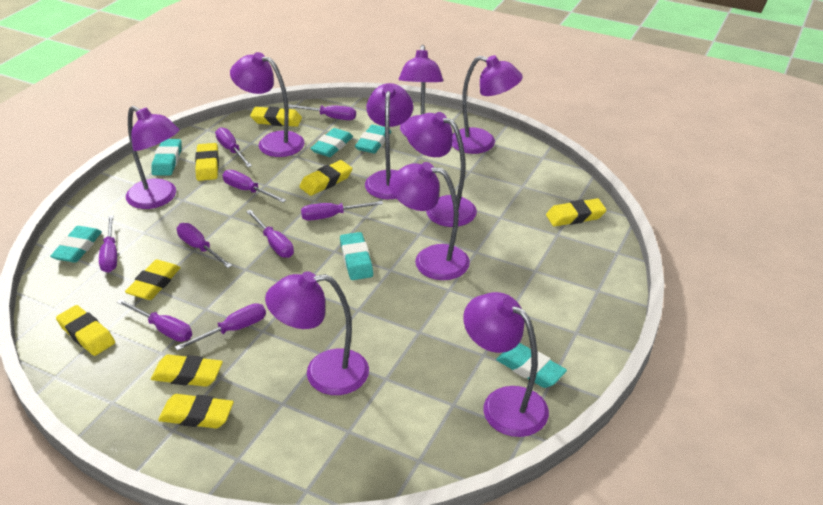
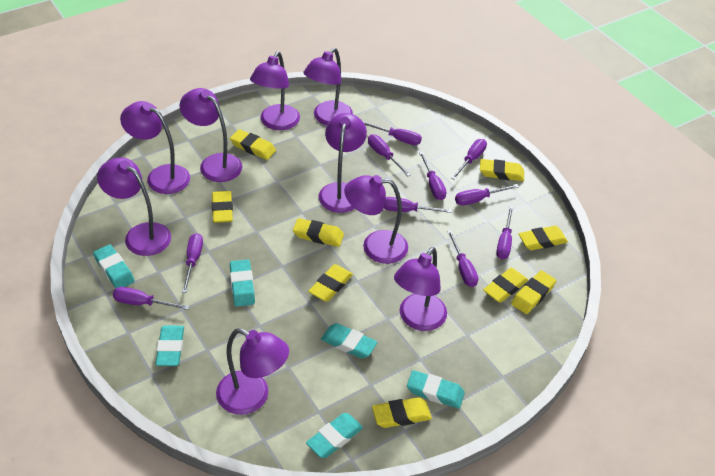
purple screwdriver: [99,215,117,273] [117,299,192,342] [175,303,266,351] [177,223,232,268] [215,127,252,167] [222,170,286,202] [246,210,294,258] [288,104,356,120] [301,201,383,221] = 9 -> [113,287,190,310] [182,233,203,293] [363,121,422,145] [368,134,411,176] [384,197,452,213] [419,152,446,200] [447,230,478,287] [451,139,487,180] [455,184,519,205] [496,206,513,259] = 10
yellow eraser: [56,305,115,356] [125,260,181,300] [151,354,223,387] [158,394,234,429] [195,143,219,181] [250,107,302,127] [299,160,352,196] [546,198,606,227] = 8 -> [212,191,233,223] [230,129,276,160] [293,218,344,247] [308,264,353,302] [372,397,432,428] [480,159,524,181] [483,268,528,303] [511,270,556,314] [519,226,568,250] = 9

